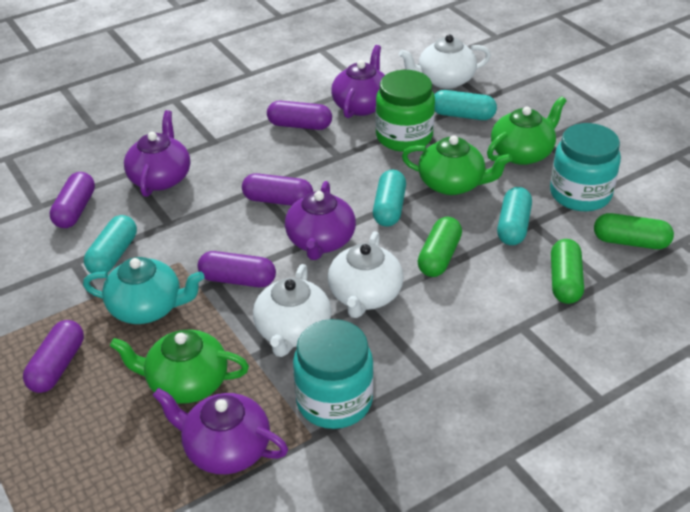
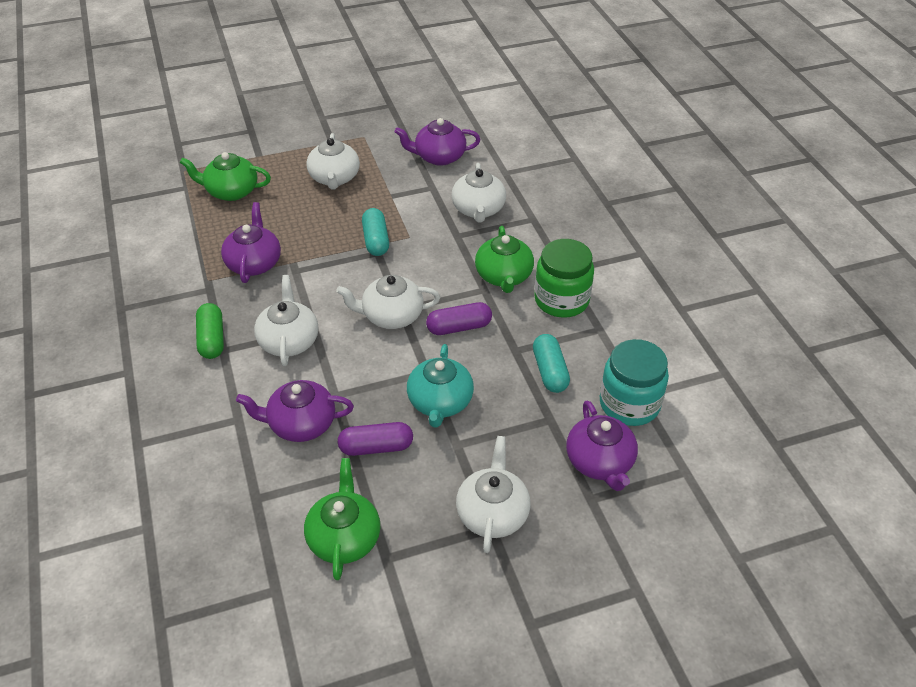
green capsule: [417,217,462,277] [551,239,584,304] [594,213,674,249] = 3 -> [196,303,224,359] = 1
purple capsule: [23,320,84,393] [49,172,95,228] [198,251,276,287] [242,173,313,206] [267,101,332,130] = 5 -> [338,422,413,456] [426,302,492,335] = 2
turquoise capsule: [84,215,137,274] [373,170,406,227] [434,90,497,120] [497,187,532,245] = 4 -> [362,208,389,256] [533,334,570,393] = 2
turquoise jar: [293,319,374,429] [550,123,621,211] = 2 -> [600,339,669,426] = 1
white teapot: [253,264,331,357] [328,231,404,318] [399,35,491,89] = 3 -> [254,275,318,366] [306,133,360,190] [336,275,440,329] [451,163,506,223] [456,436,531,553] = 5

